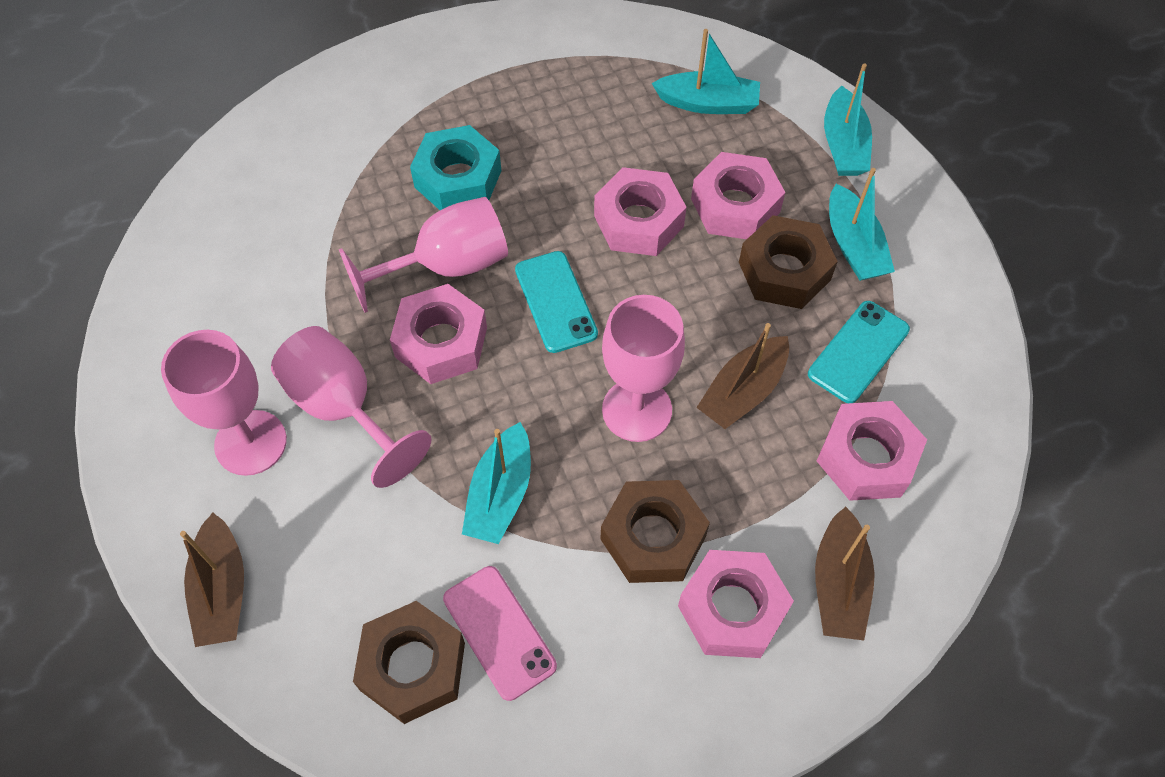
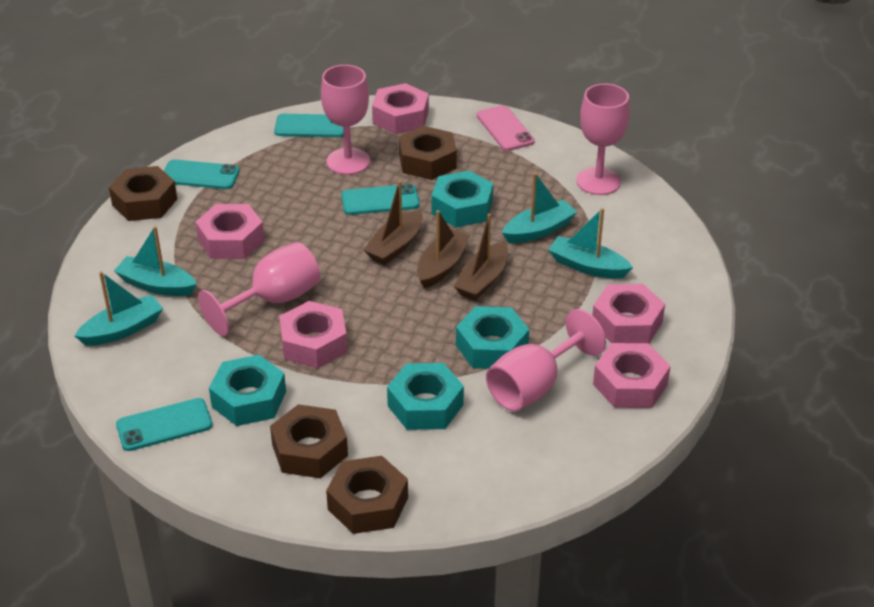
brown nut: [353,601,465,724] [600,480,710,583] [739,215,838,309] = 3 -> [109,166,177,221] [270,404,348,478] [326,456,408,534] [399,126,457,180] = 4
turquoise nut: [410,125,501,210] = 1 -> [209,355,286,426] [387,363,464,430] [431,171,494,227] [456,306,529,369] = 4
turquoise phone: [515,251,598,353] [808,301,910,403] = 2 -> [116,398,212,451] [164,160,240,189] [274,114,343,137] [341,184,420,215] = 4

